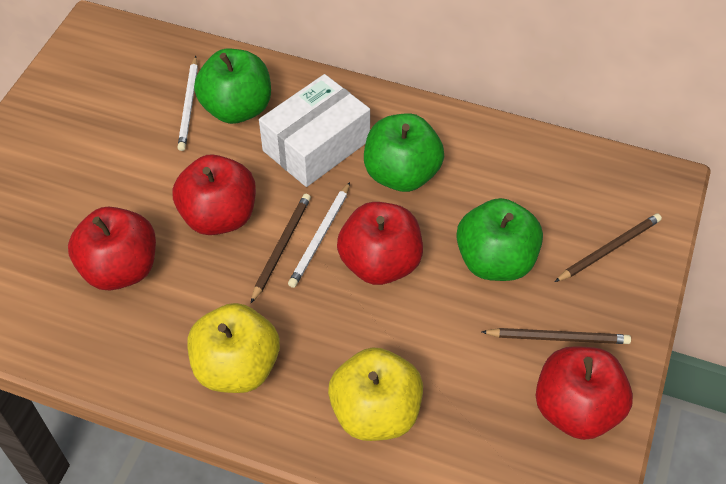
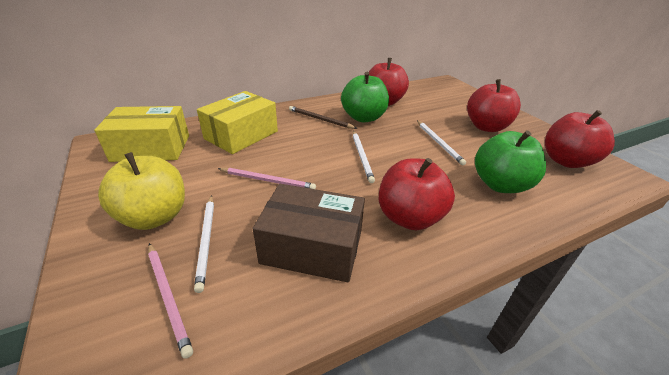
brown box: none = 0 -> [253,184,365,282] = 1
brown pencil: [251,194,311,303] [482,328,631,344] [555,214,662,282] = 3 -> [289,106,357,129] = 1
green apple: [194,49,271,124] [364,113,444,192] [456,198,543,281] = 3 -> [341,72,389,122] [475,130,546,193] = 2
pink pencil: none = 0 -> [148,243,193,359] [218,168,316,189] = 2
white box: [259,74,370,187] = 1 -> none = 0
white pencil: [177,56,198,151] [288,182,350,288] = 2 -> [194,195,214,293] [353,131,375,183] [417,121,466,165] = 3
yellow apple: [188,303,280,393] [328,347,423,441] = 2 -> [98,152,185,230] = 1
yellow box: none = 0 -> [94,106,189,162] [197,91,278,154] = 2

